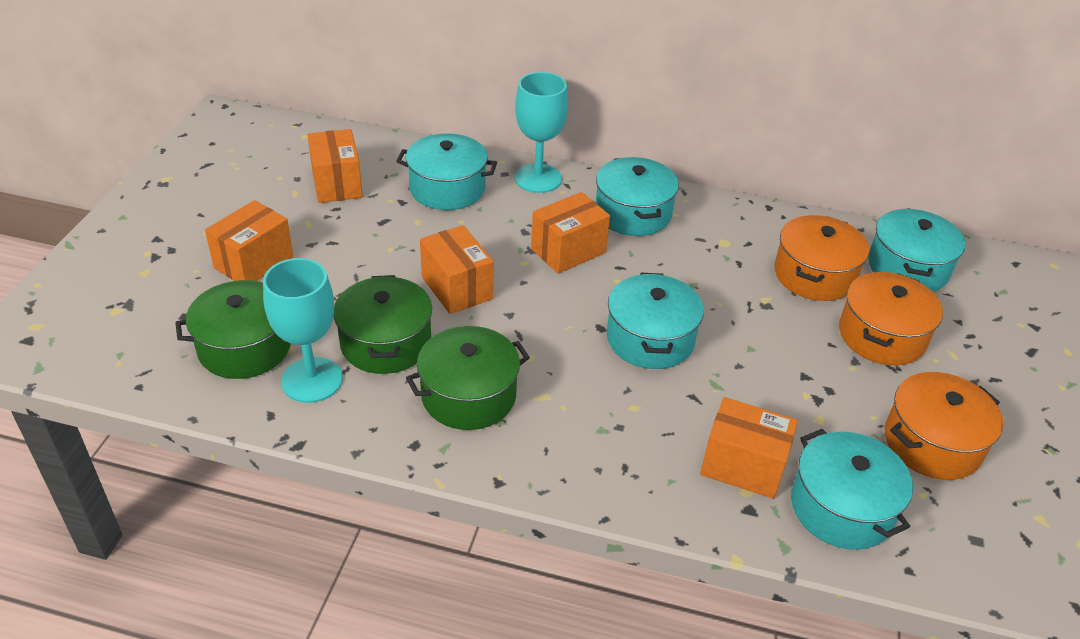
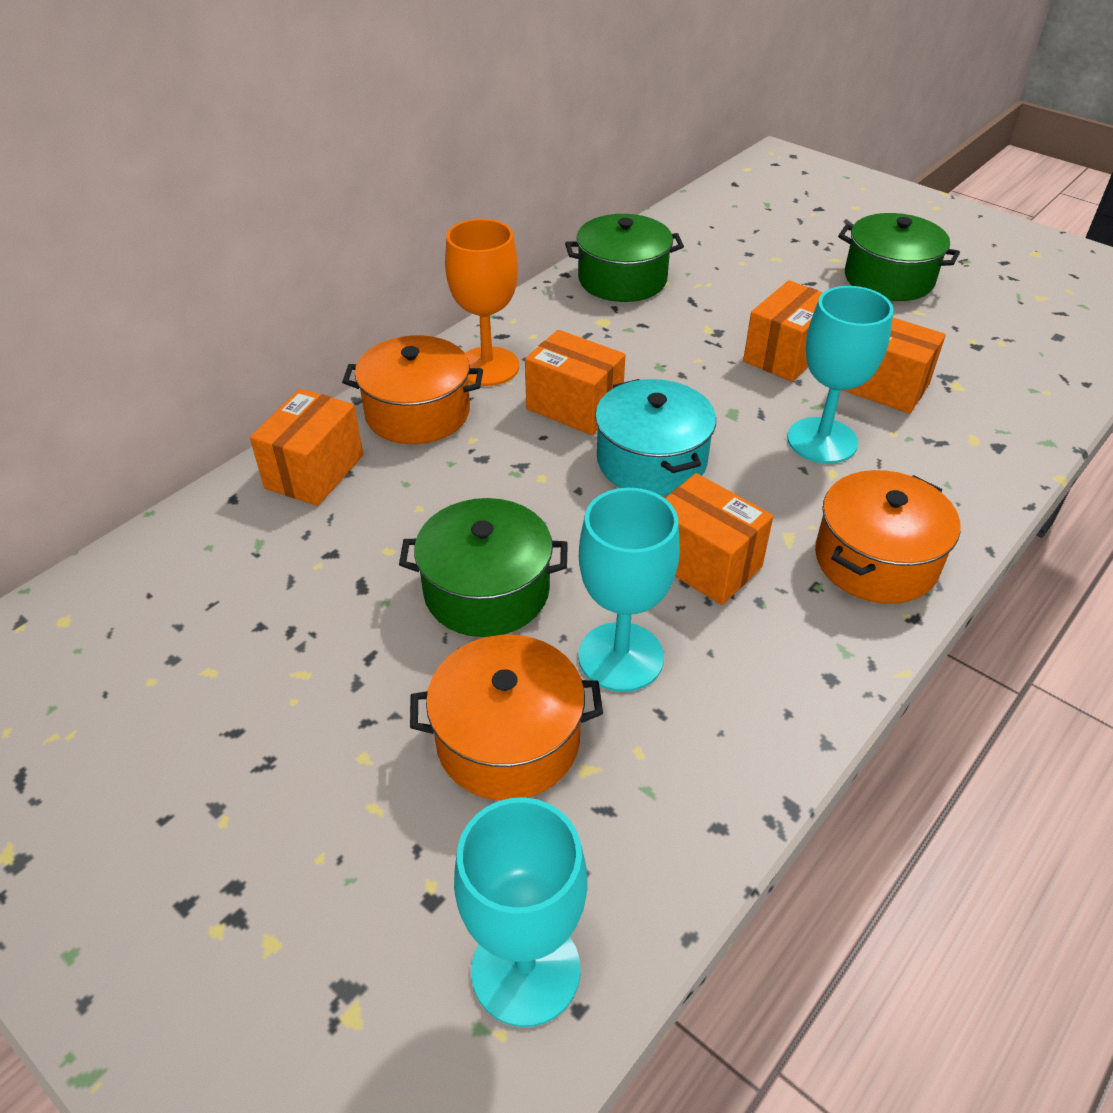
orange goblet: none = 0 -> [445,219,519,386] = 1
turquoise goblet: [263,258,343,403] [514,72,568,193] = 2 -> [454,797,587,1027] [578,488,680,692] [787,286,894,464] = 3
turquoise pot: [396,133,497,210] [596,157,679,236] [607,273,704,369] [791,429,913,550] [868,208,965,292] = 5 -> [595,379,716,496] = 1

